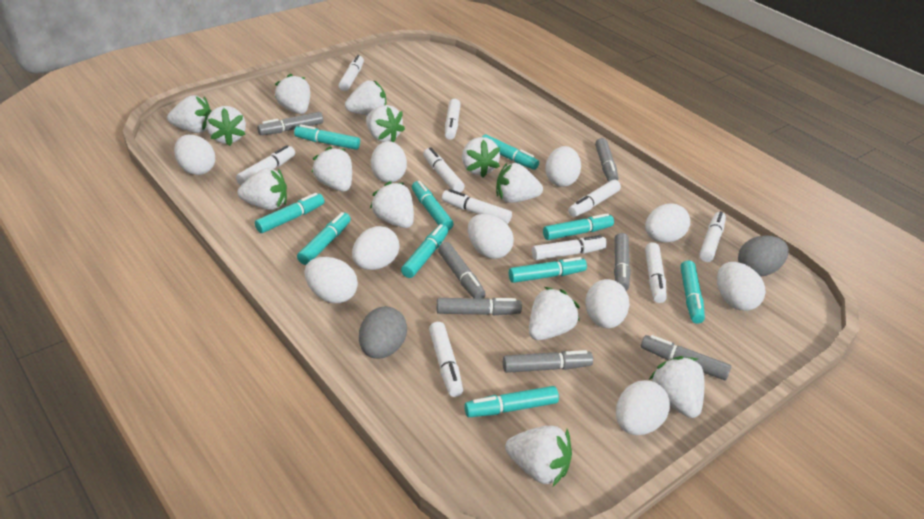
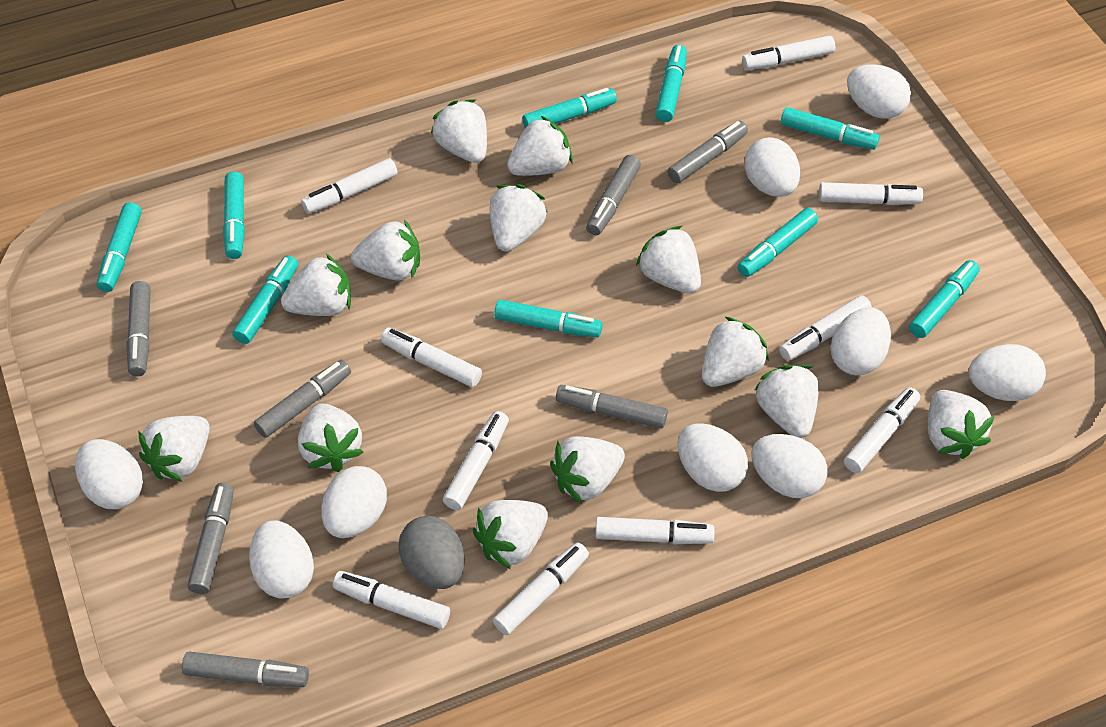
grey egg: [359,306,407,359] [738,235,789,277] = 2 -> [398,516,465,589] = 1
turquoise marker: [255,193,325,233] [294,124,360,150] [297,212,351,265] [401,224,448,278] [412,181,453,230] [464,386,559,417] [482,134,539,170] [509,257,587,283] [543,213,614,240] [680,260,705,324] = 10 -> [97,202,142,292] [223,172,245,259] [232,255,298,344] [494,300,602,338] [522,88,617,128] [655,45,687,122] [738,208,818,277] [781,107,880,150] [909,260,980,338] = 9
white egg: [174,135,215,175] [304,257,358,303] [352,226,400,270] [371,141,407,183] [468,214,514,259] [545,146,581,187] [586,279,629,328] [616,380,670,435] [645,203,690,243] [717,262,766,311] = 10 -> [75,439,143,509] [249,521,314,599] [321,466,387,538] [678,423,748,492] [744,137,800,197] [751,434,827,498] [831,307,891,375] [847,64,911,119] [969,344,1046,401] = 9

